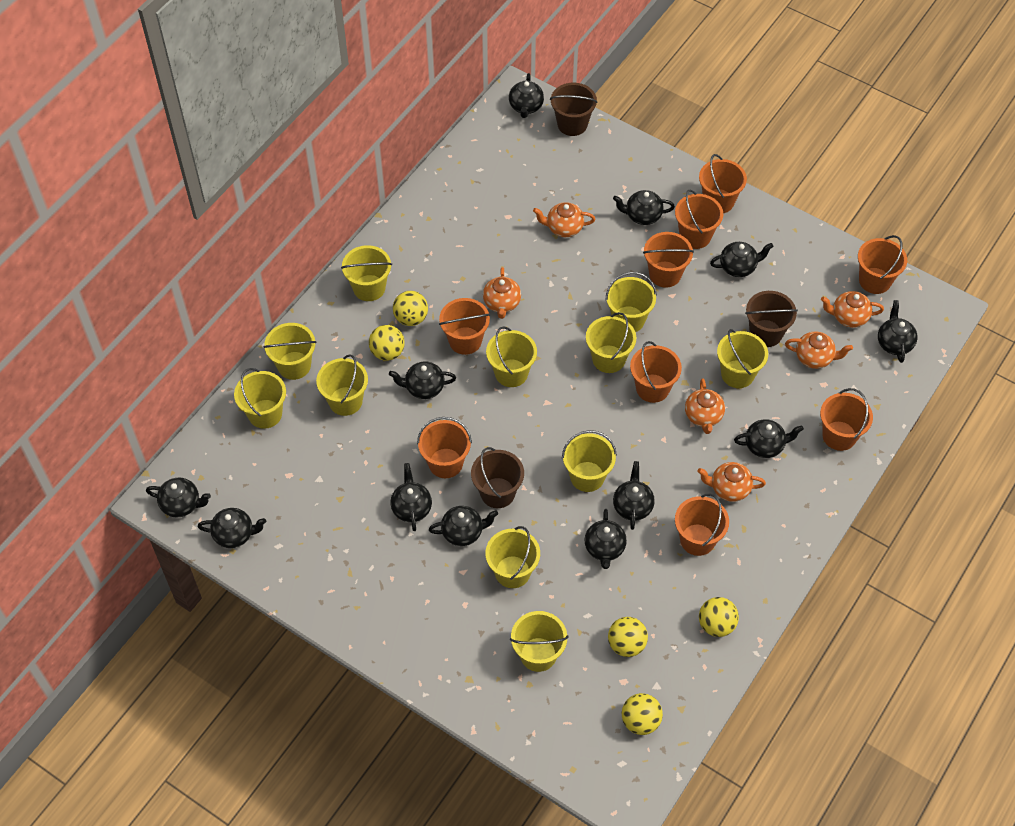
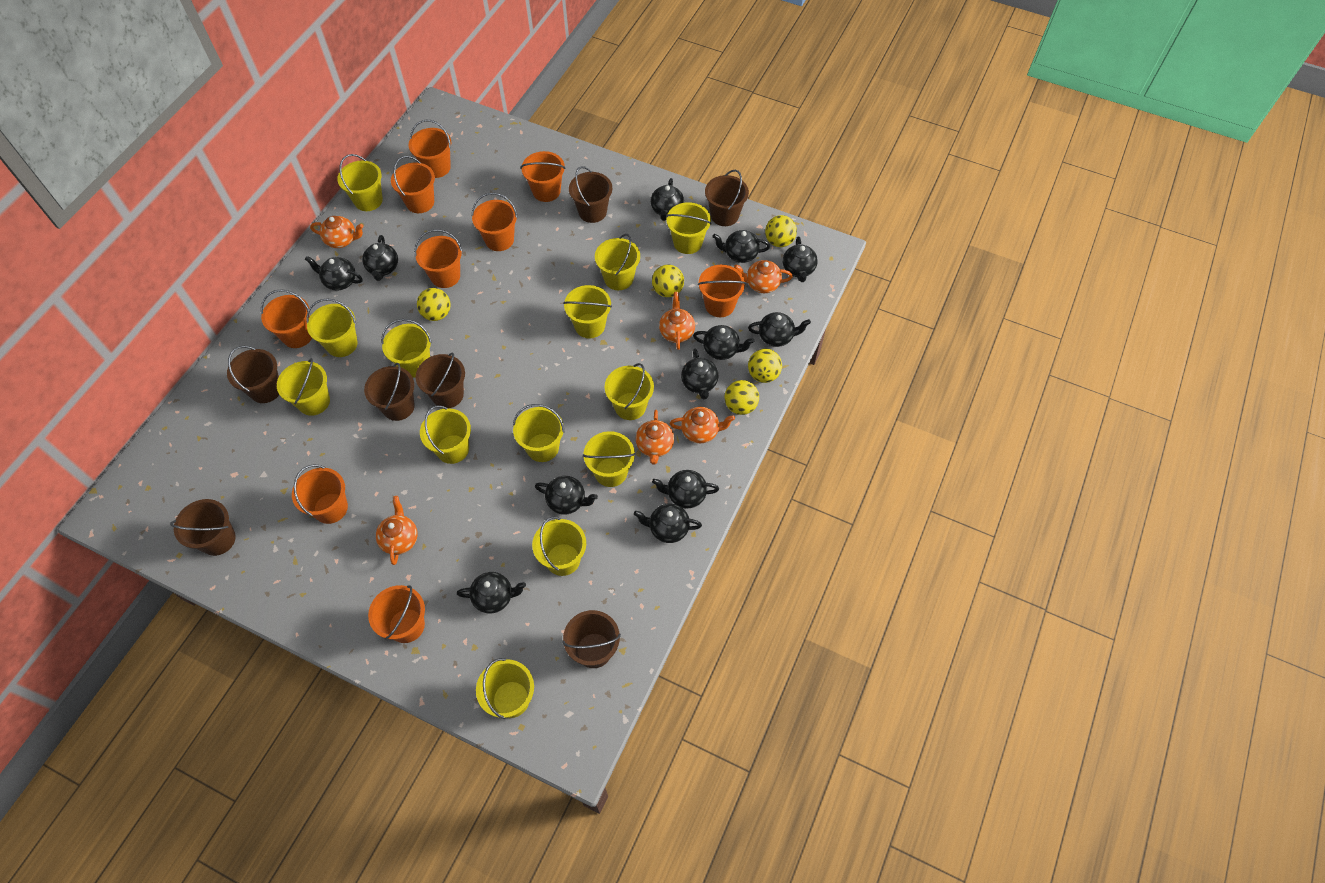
brown bucket: [471,447,524,508] [550,83,598,136] [745,291,798,347] = 3 -> [170,499,236,556] [227,346,279,403] [364,363,415,421] [416,352,465,408] [562,610,621,668] [569,166,612,223] [705,170,749,226] = 7
yellow bucket: [234,368,286,429] [264,323,316,380] [316,354,368,416] [341,245,392,301] [485,526,540,588] [486,326,537,387] [510,611,568,672] [562,430,617,492] [586,312,637,373] [605,272,657,332] [717,329,768,388] = 11 -> [277,358,330,416] [306,298,358,357] [337,154,383,211] [381,319,432,378] [420,405,471,464] [476,658,534,719] [513,404,564,462] [532,517,586,576] [563,285,612,338] [583,431,636,487] [595,234,640,290] [605,363,654,420] [666,202,712,254] = 13

